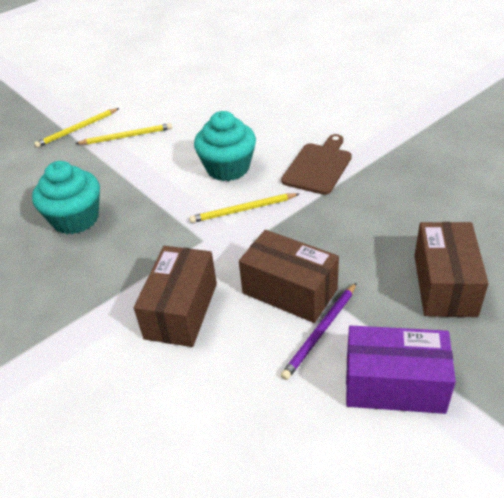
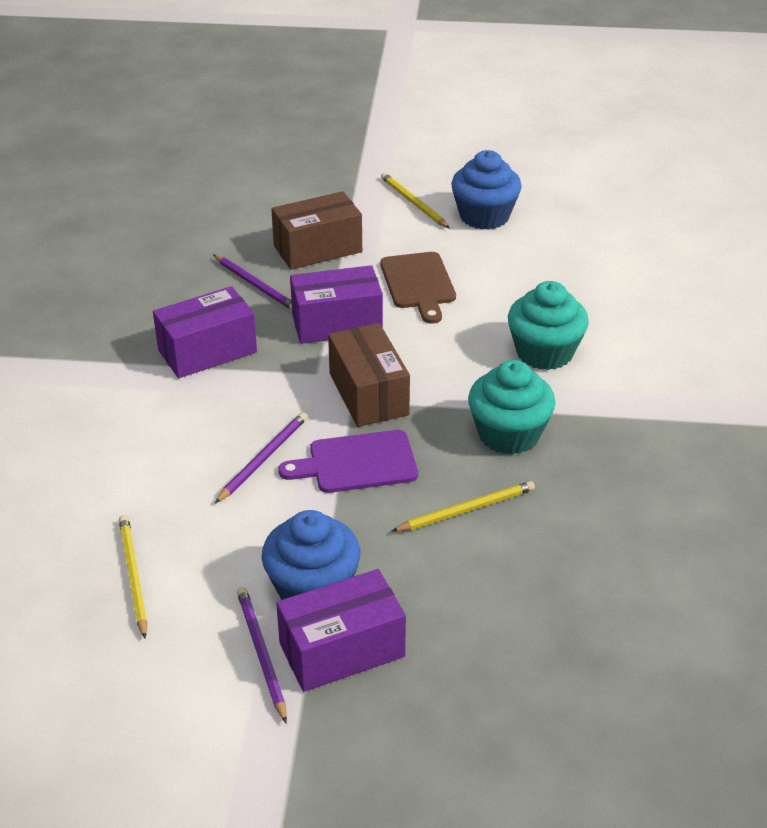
blue cupcake: none = 0 -> [262,510,360,600] [451,150,522,230] = 2
brown box: [134,246,217,347] [239,230,339,323] [414,222,489,317] = 3 -> [271,191,362,270] [328,323,410,427] = 2
purple box: [346,326,456,414] = 1 -> [153,286,257,378] [276,569,406,692] [290,265,383,344] = 3
purple cutting board: none = 0 -> [278,430,418,493] = 1
purple pencil: [281,283,356,380] = 1 -> [213,254,292,310] [215,412,307,503] [237,587,287,723] = 3

